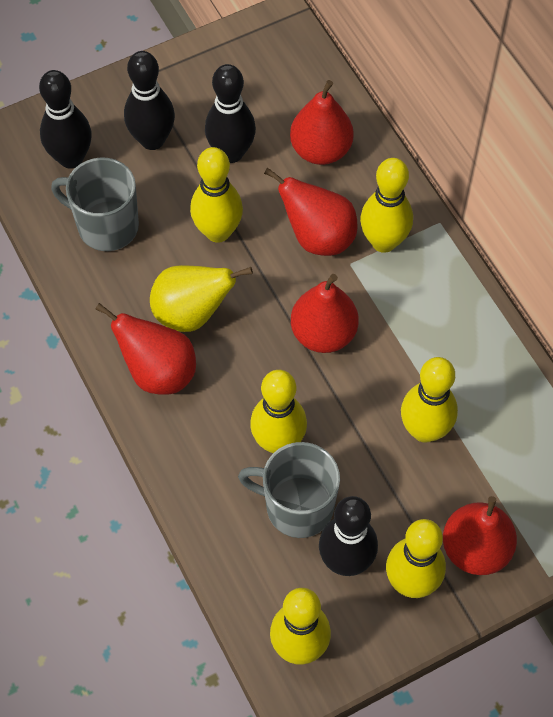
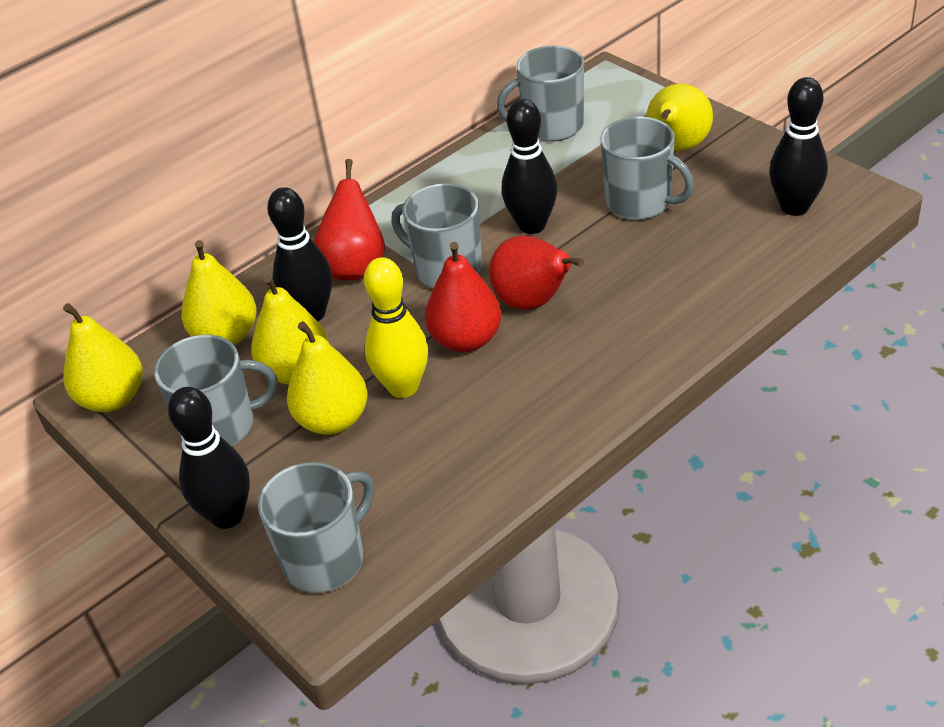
grey mug: [51,157,139,251] [238,442,340,538] = 2 -> [154,335,278,446] [258,462,374,593] [391,183,482,288] [497,46,584,142] [600,116,694,220] = 5
red pear: [95,303,196,395] [264,168,357,256] [290,80,354,165] [291,274,359,353] [443,496,517,575] = 5 -> [314,159,385,280] [425,242,502,352] [489,235,584,310] = 3
yellow bowling pin: [190,147,243,243] [250,370,307,453] [270,588,331,665] [360,158,413,253] [386,519,446,598] [401,357,458,443] = 6 -> [364,257,428,398] = 1
yellow pear: [150,265,253,332] = 1 -> [63,303,143,412] [181,240,257,345] [251,275,328,384] [287,321,368,435] [646,83,713,151] = 5

